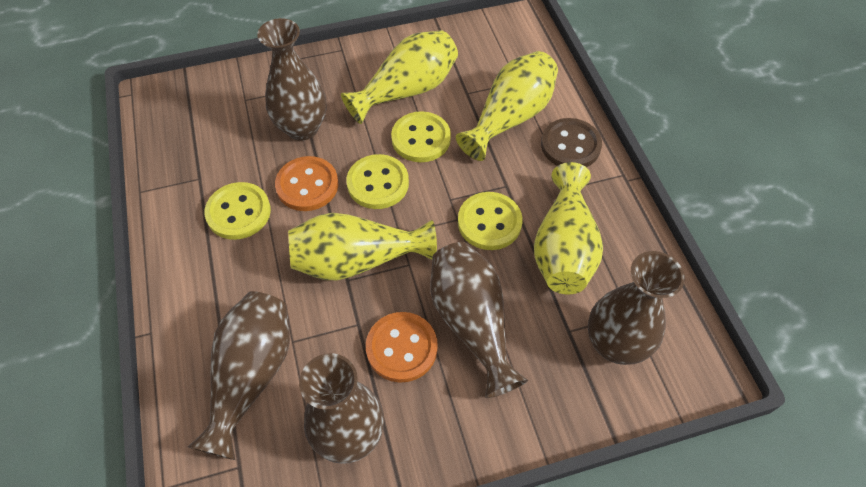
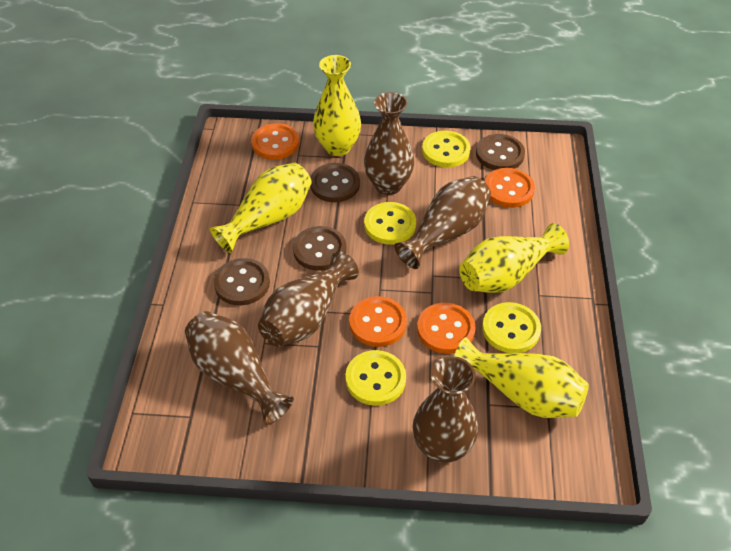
brown button: [541,118,602,167] = 1 -> [214,258,270,305] [293,226,346,271] [310,163,360,202] [476,134,525,170] = 4
orange button: [275,156,338,211] [366,312,438,383] = 2 -> [251,123,299,160] [349,296,407,347] [417,303,476,354] [485,168,535,208] = 4

